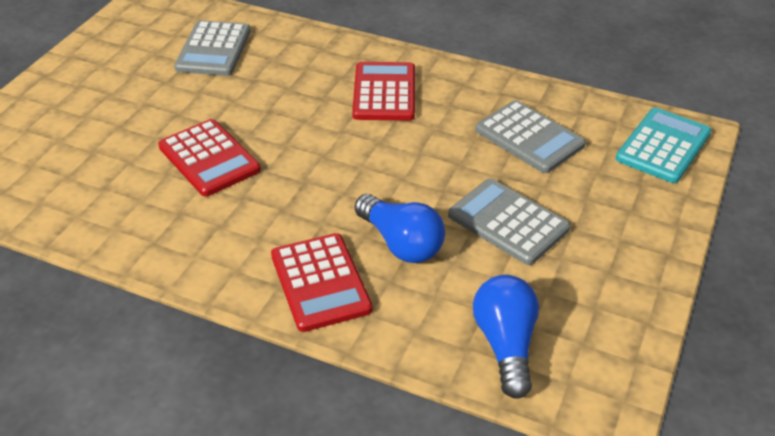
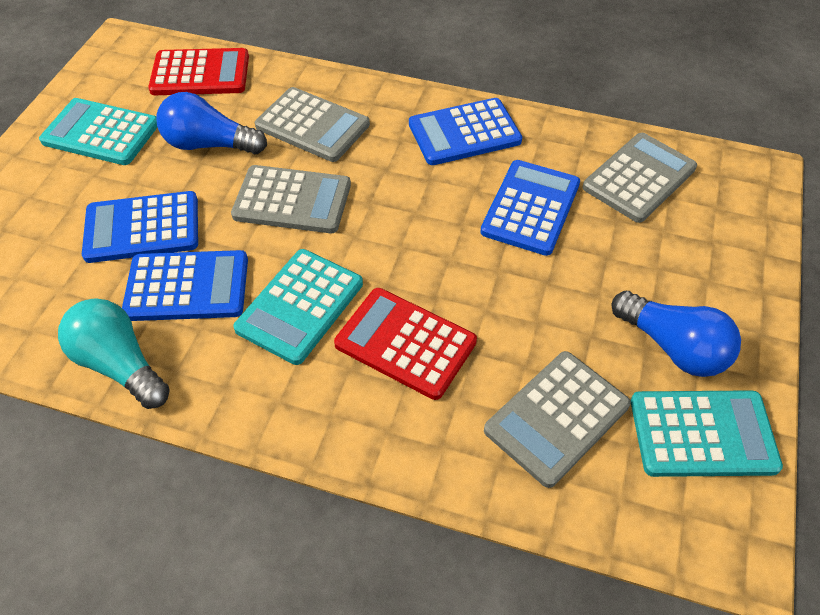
blue calculator: none = 0 -> [82,191,198,263] [122,250,248,321] [409,98,522,165] [480,160,580,256] = 4
grey calculator: [174,20,251,76] [448,178,570,265] [475,100,586,173] = 3 -> [231,165,351,233] [255,87,370,162] [484,351,631,488] [582,133,697,223] = 4
red calculator: [158,119,261,197] [271,233,372,332] [352,62,415,121] = 3 -> [148,48,249,95] [334,288,477,400] = 2
turquoise calculator: [616,108,711,183] = 1 -> [39,98,158,165] [233,249,363,365] [631,390,783,477] = 3
turquoise light bulb: none = 0 -> [58,298,170,409] = 1

